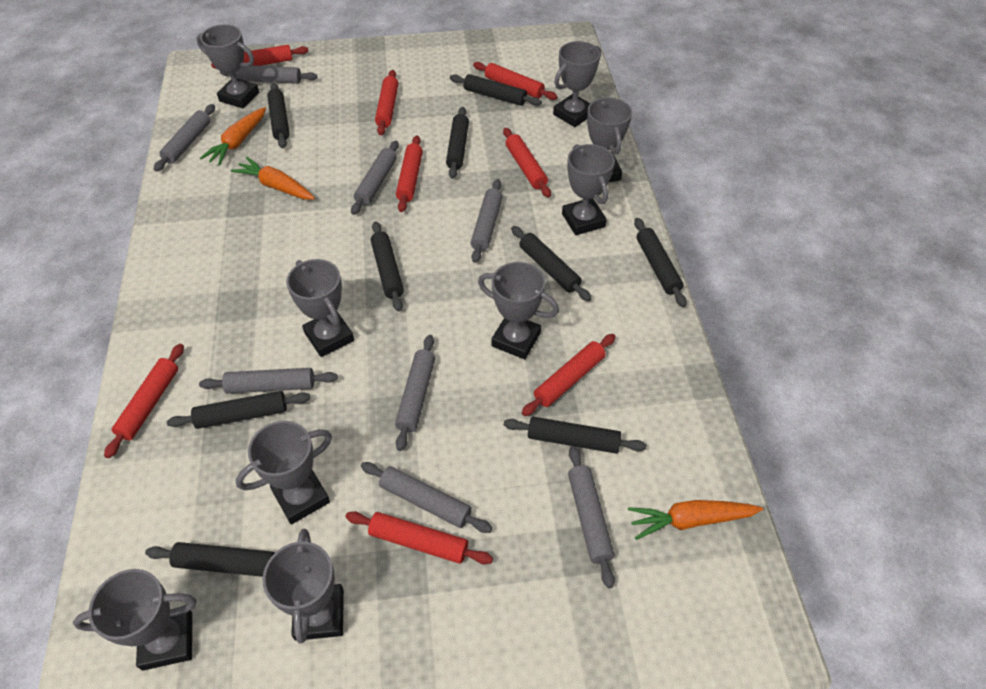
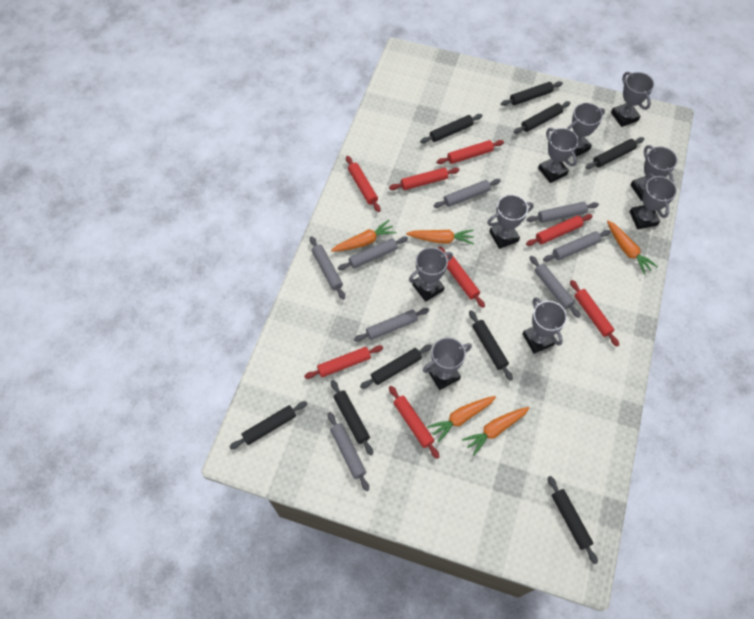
orange carrot: [200,107,266,166] [231,157,315,200] [628,500,763,540] = 3 -> [331,220,396,252] [406,230,474,245] [428,396,496,443] [462,407,529,456] [607,220,658,275] = 5

